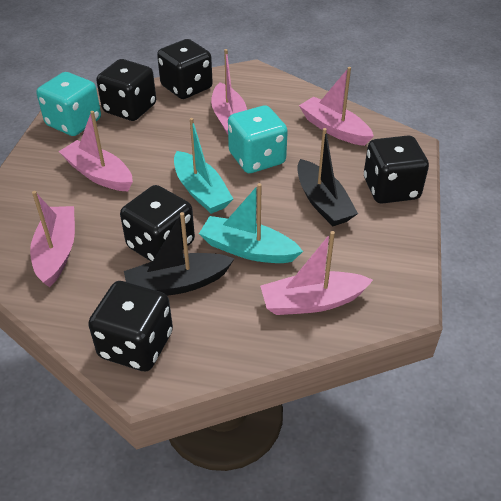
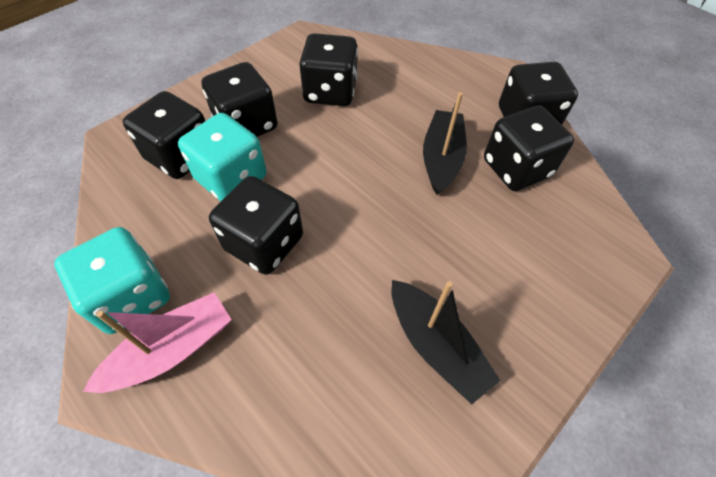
black dice: [88,281,173,371] [96,59,156,121] [120,185,195,262] [157,39,213,99] [364,135,429,204] = 5 -> [123,91,205,179] [201,62,278,137] [209,176,303,275] [299,33,358,106] [484,105,574,191] [499,62,578,125] = 6
pink boat: [30,191,75,287] [59,111,133,191] [211,49,247,135] [260,231,373,315] [299,67,374,146] = 5 -> [83,292,232,393] = 1
turquoise boat: [174,118,233,214] [199,183,303,263] = 2 -> none = 0

